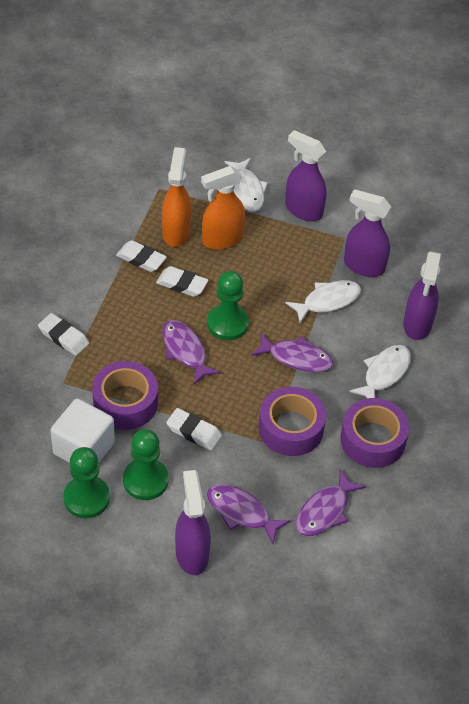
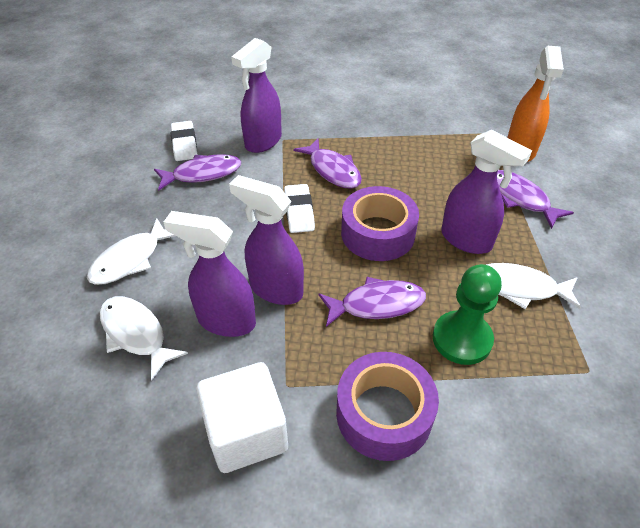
green pawn: [63,447,110,518] [123,429,169,500] [207,271,249,340] = 3 -> [433,264,502,365] = 1
orange spray bottle: [162,147,191,247] [201,166,245,250] = 2 -> [507,46,564,162] = 1
purple tape: [92,361,158,430] [259,387,326,456] [340,398,409,468] = 3 -> [336,352,439,461] [341,186,419,261] = 2
white eraser: [38,313,89,356] [116,240,167,272] [156,266,208,297] [166,408,222,450] = 4 -> [171,121,197,161] [284,184,315,233] = 2

